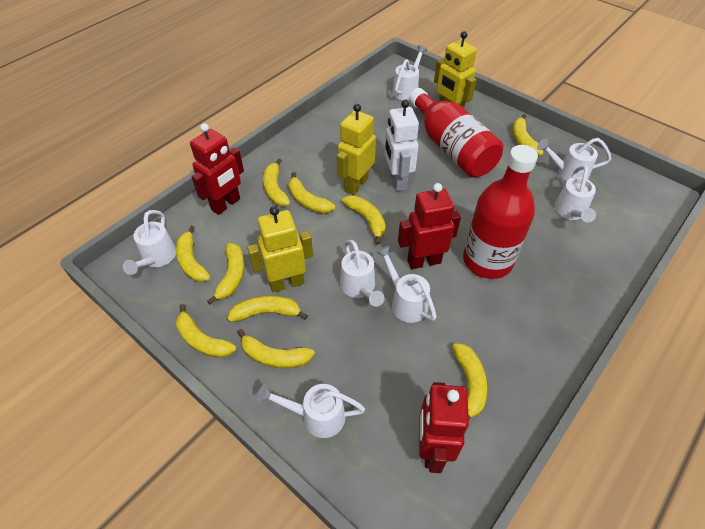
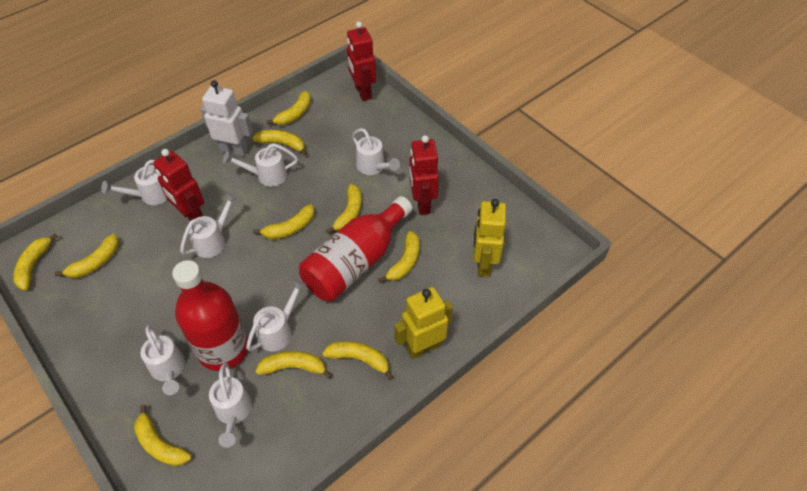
yellow robot: [247,206,313,293] [337,104,376,195] [434,31,477,108] = 3 -> [394,287,453,360] [473,199,506,277] = 2

